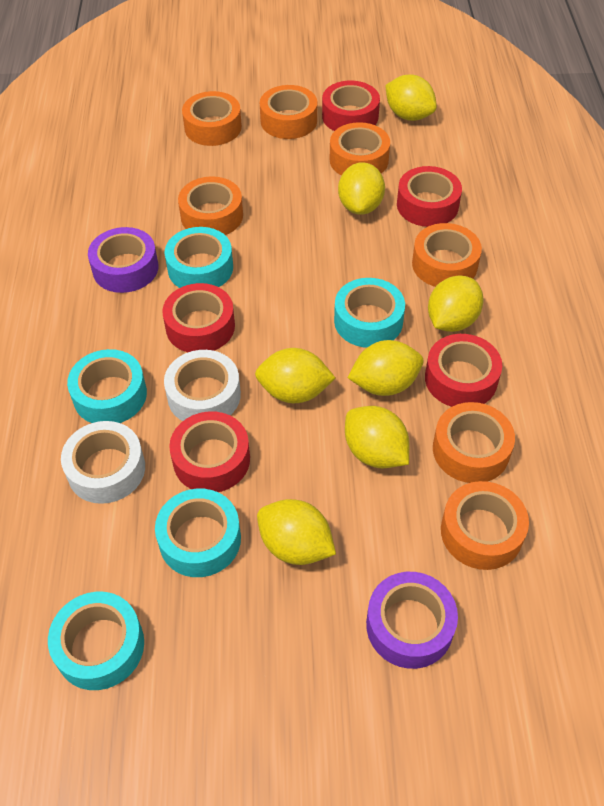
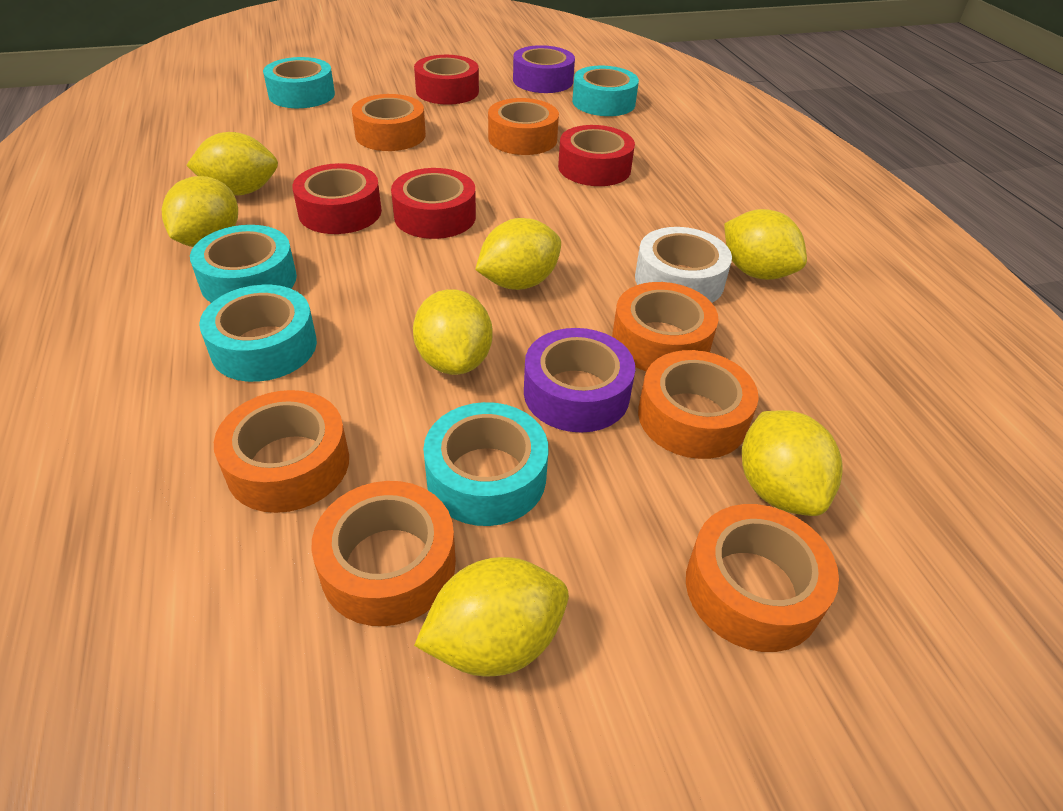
red tape: [162,283,235,352] [169,411,250,492] [322,81,380,131] [397,166,462,227] [425,334,502,407] = 5 -> [292,163,382,234] [391,168,476,239] [414,55,479,105] [558,125,635,186] = 4
white tape: [61,421,145,504] [164,350,241,421] = 2 -> [635,227,732,303] = 1

